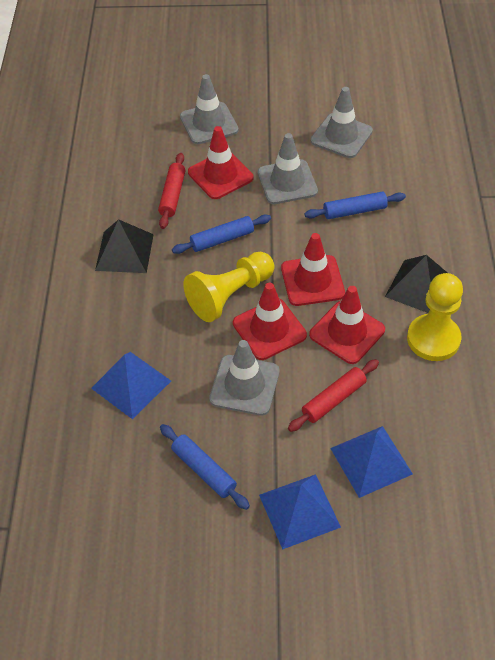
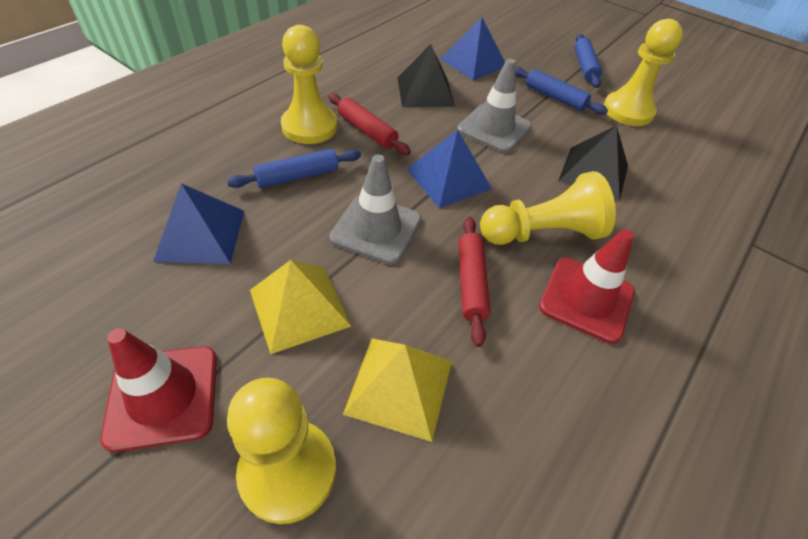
grey traffic cone: [180,74,239,144] [209,340,280,416] [258,133,318,204] [311,87,373,158] = 4 -> [330,154,421,265] [457,58,532,153] = 2
red traffic cone: [188,126,254,199] [233,283,307,360] [281,233,345,306] [309,286,385,364] = 4 -> [100,328,217,452] [539,229,635,344] = 2
yellow pawn: [183,252,275,322] [407,273,463,361] = 2 -> [227,378,336,524] [281,25,337,144] [480,171,616,245] [604,19,683,126] = 4
yellow pyramid: none = 0 -> [250,260,351,354] [343,338,452,442] = 2

